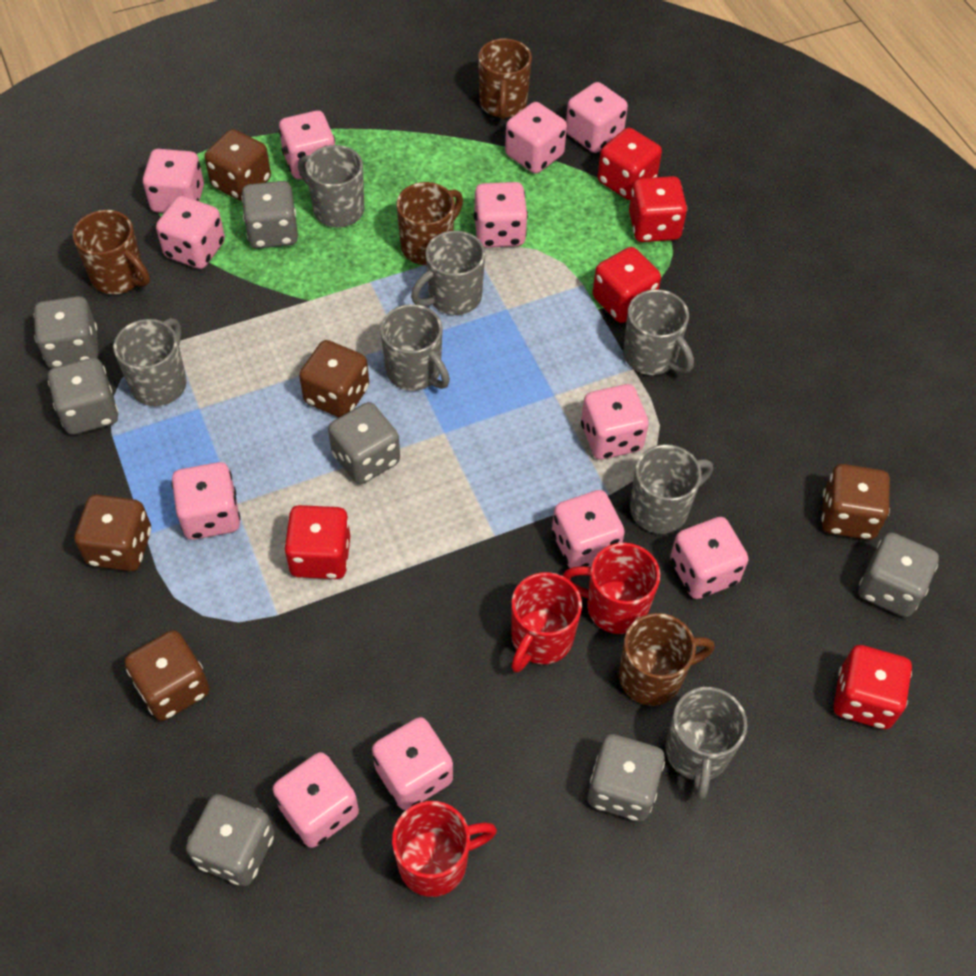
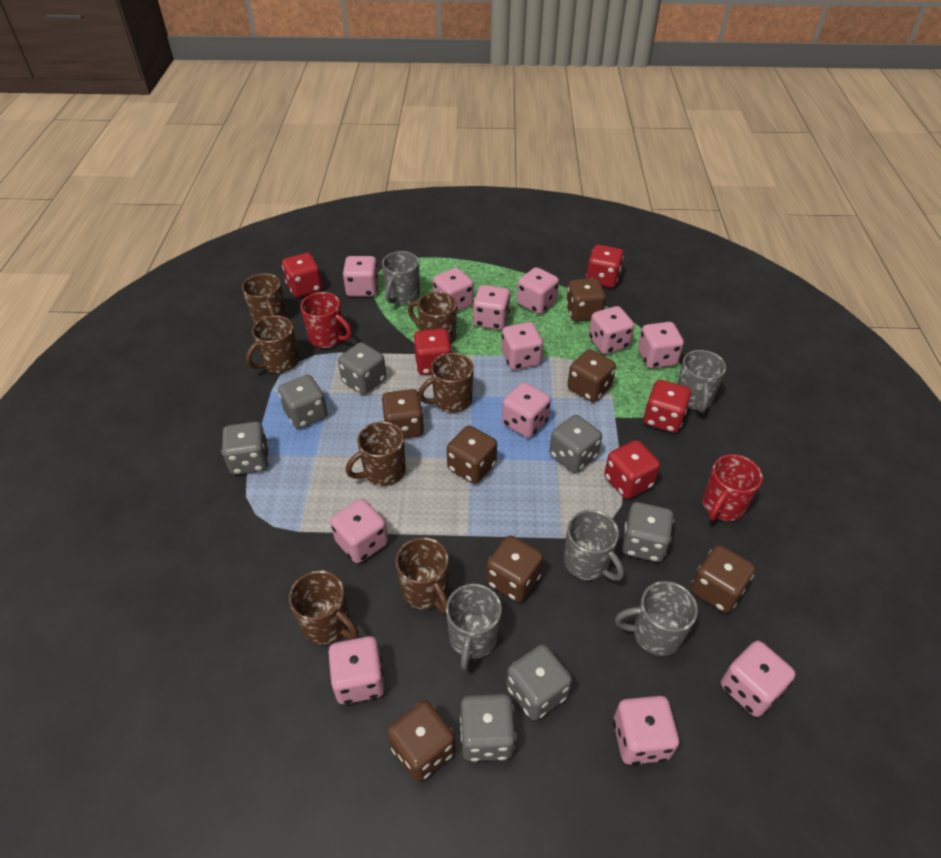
brown dice: [75,494,151,571] [125,630,210,721] [205,129,271,201] [299,340,369,417] [821,464,890,540] = 5 -> [381,389,424,439] [387,700,455,782] [447,426,497,484] [486,535,543,602] [566,278,606,322] [567,349,616,402] [691,545,755,613] = 7
brown mug: [73,210,150,294] [397,182,463,265] [478,38,532,120] [619,613,715,706] = 4 -> [242,273,287,324] [246,316,299,373] [289,570,359,645] [345,422,406,486] [396,537,449,614] [408,292,457,344] [418,353,474,413] = 7
grey mug: [113,318,187,406] [298,145,364,227] [380,304,450,391] [411,231,485,315] [623,289,694,375] [630,444,713,534] [665,687,747,800] = 7 -> [382,251,420,305] [446,584,502,671] [564,510,624,581] [615,581,698,656] [677,350,726,413] = 5
red mug: [392,801,497,897] [511,572,582,673] [562,543,660,634] = 3 -> [300,292,352,348] [703,454,763,521] = 2

